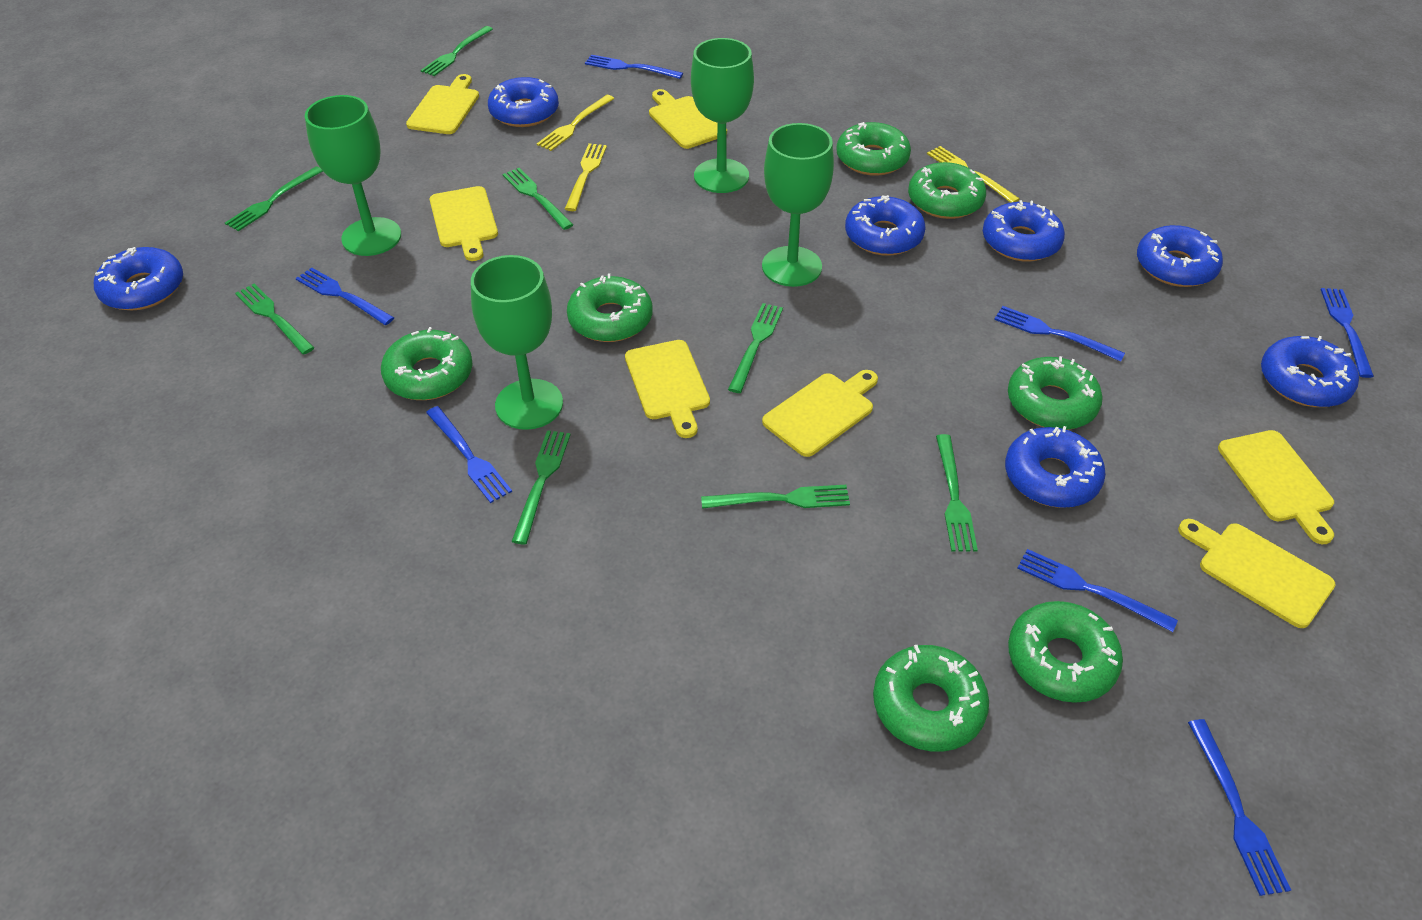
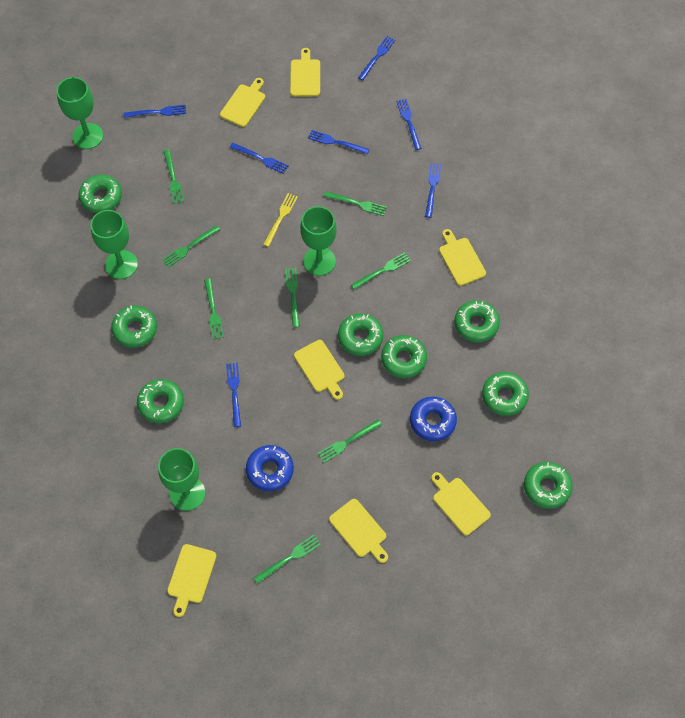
blue donut: [94,247,183,310] [488,77,559,127] [845,195,926,256] [983,200,1065,262] [1005,426,1106,508] [1137,225,1223,287] [1261,336,1359,407] = 7 -> [246,445,294,491] [410,397,457,441] = 2
green donut: [381,327,473,400] [567,273,652,342] [836,122,911,176] [873,645,989,752] [908,162,986,219] [1008,356,1103,430] [1008,601,1123,703] = 7 -> [79,175,122,213] [111,306,157,348] [137,379,184,423] [338,314,383,356] [381,335,427,378] [454,300,500,342] [482,372,529,416] [524,462,573,509] = 8
yellow fork: [537,95,614,151] [565,143,607,211] [927,146,1020,203] = 3 -> [263,193,298,247] = 1

